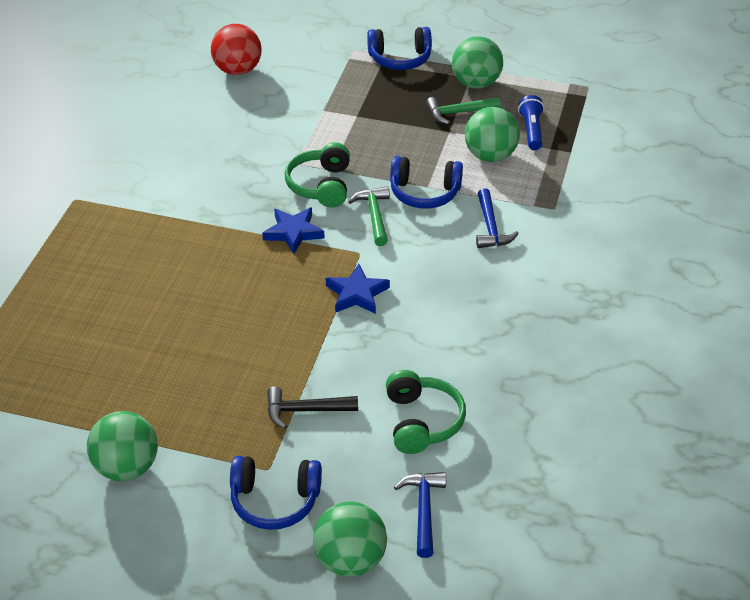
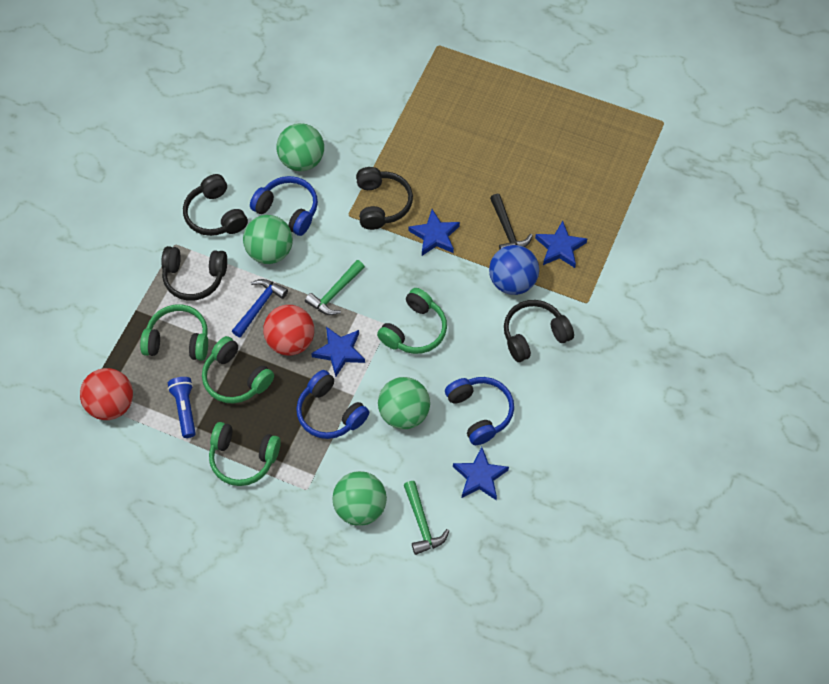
black headphones: none = 0 -> [161,246,227,301] [183,174,248,236] [356,167,413,230] [504,300,574,362] = 4
blue ball: none = 0 -> [489,245,539,295] = 1
blue hammer: [394,472,446,558] [476,188,519,248] = 2 -> [232,279,288,338] = 1
blue star: [262,208,325,254] [326,264,390,314] = 2 -> [311,327,365,377] [409,209,460,256] [453,447,509,500] [535,221,587,268] = 4
green headphones: [285,142,350,207] [386,370,466,454] = 2 -> [140,304,208,361] [202,336,274,403] [209,422,281,486] [377,288,447,354] = 4
red ball: [211,24,262,75] = 1 -> [80,368,133,420] [263,305,314,356] = 2

